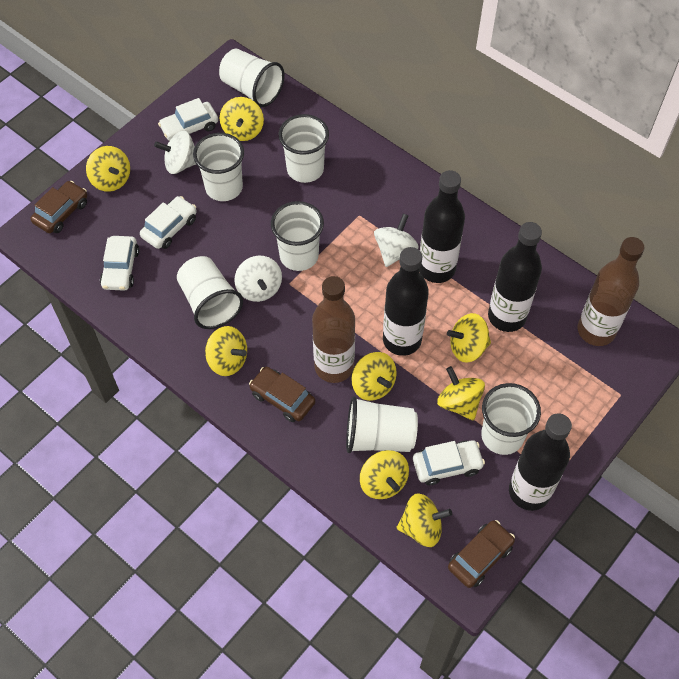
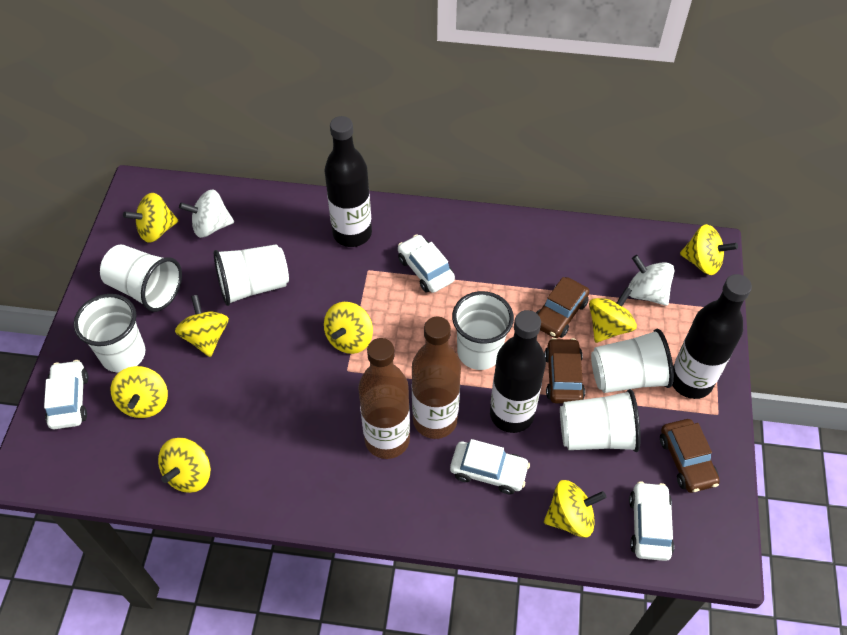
black bottle: [383,247,429,356] [420,170,465,283] [488,222,542,332] [509,413,572,511] = 4 -> [324,116,372,247] [490,310,546,433] [672,274,752,399] = 3
white cup: [177,256,243,329] [193,133,244,201] [219,49,284,107] [271,201,324,271] [279,114,329,183] [346,396,418,453] [481,383,541,455] = 7 -> [73,294,146,373] [100,245,182,312] [214,244,289,306] [452,291,514,370] [560,389,641,452] [591,329,674,393] = 6
white spinning top: [154,131,196,174] [234,256,282,302] [374,214,419,267] = 3 -> [179,190,234,238] [628,255,675,306] = 2

